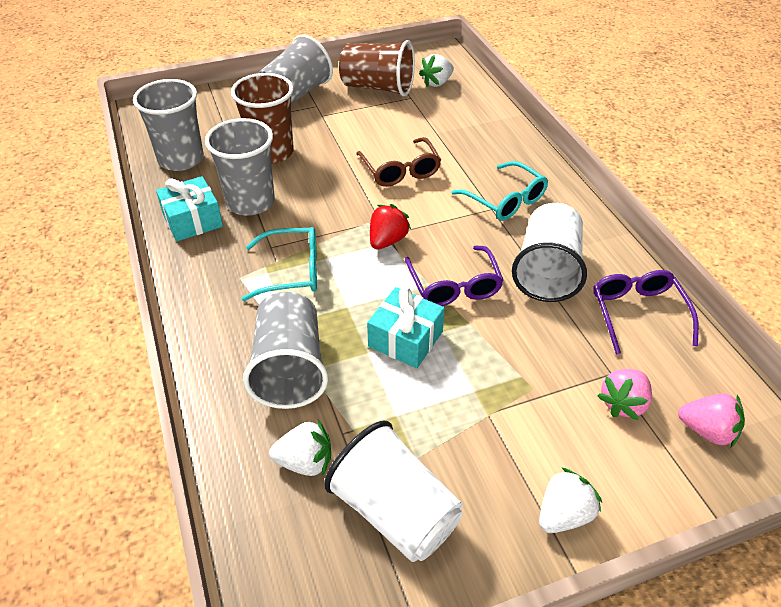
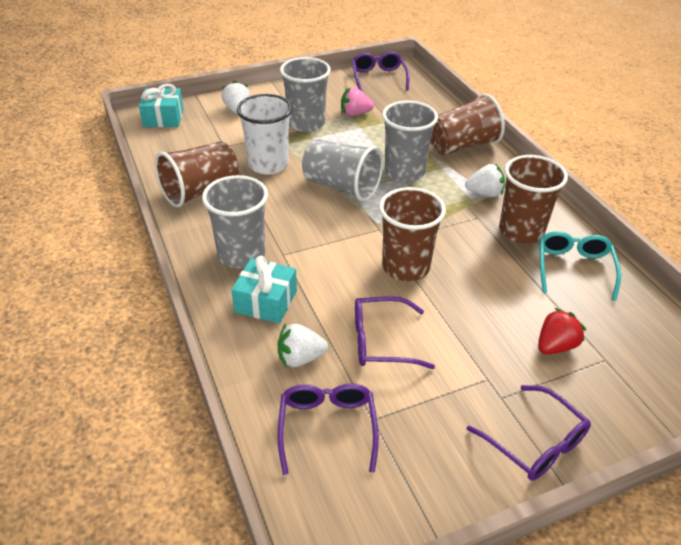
brown cup: [231,73,294,164] [339,40,415,97] = 2 -> [155,141,239,207] [379,187,446,281] [430,94,505,155] [499,155,568,244] = 4
brown glasses: [356,137,441,187] = 1 -> none = 0
pink strawberry: [597,369,652,420] [678,393,745,448] = 2 -> [341,87,374,116] = 1
purple glasses: [405,246,504,306] [593,270,699,355] = 2 -> [278,383,379,475] [352,51,410,91] [355,296,435,369] [467,385,591,481] = 4
turquoise glasses: [242,227,317,301] [451,161,548,221] = 2 -> [540,231,621,301] = 1
white cup: [324,421,463,562] [512,203,587,302] = 2 -> [237,94,292,175] = 1

